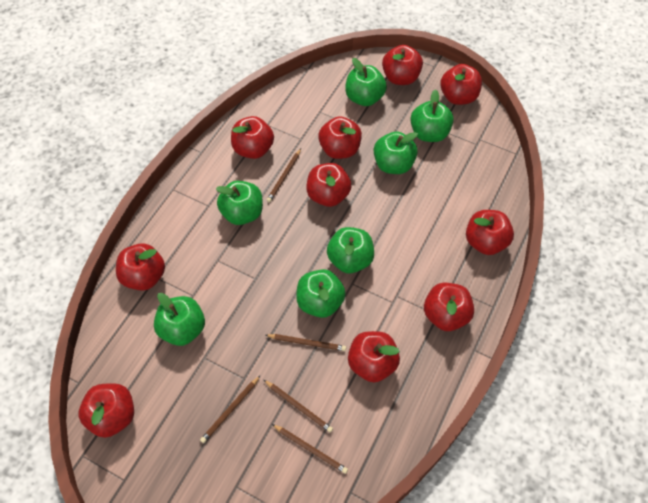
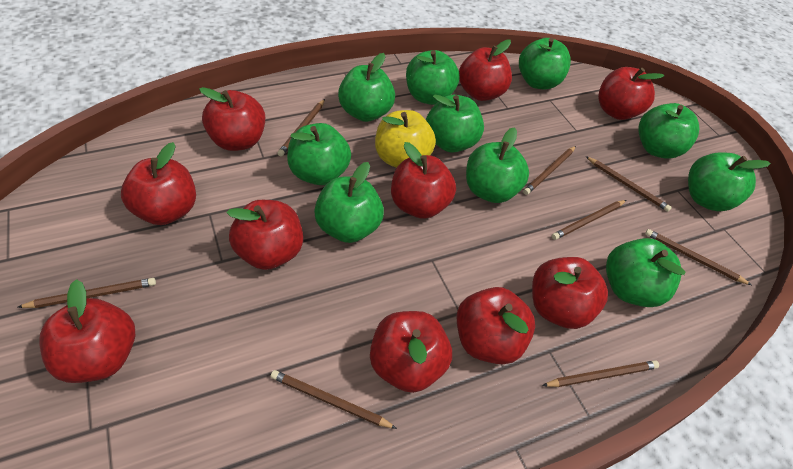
brown pencil: [200,376,260,443] [264,380,333,433] [266,149,301,202] [266,334,346,351] [272,424,348,474] = 5 -> [17,278,156,308] [271,370,397,429] [277,99,325,157] [523,146,576,195] [542,360,659,387] [552,200,626,240] [586,156,672,212] [645,229,751,285] = 8
green apple: [154,293,205,346] [216,181,263,225] [296,269,346,318] [327,227,374,273] [345,58,387,106] [374,131,418,174] [410,89,454,142] = 7 -> [287,123,351,185] [314,162,384,243] [338,53,395,122] [406,50,460,105] [426,95,484,153] [466,127,529,203] [519,38,571,90] [606,238,686,307] [638,103,699,158] [688,152,771,211] = 10
yellow apple: none = 0 -> [375,110,436,168] = 1

